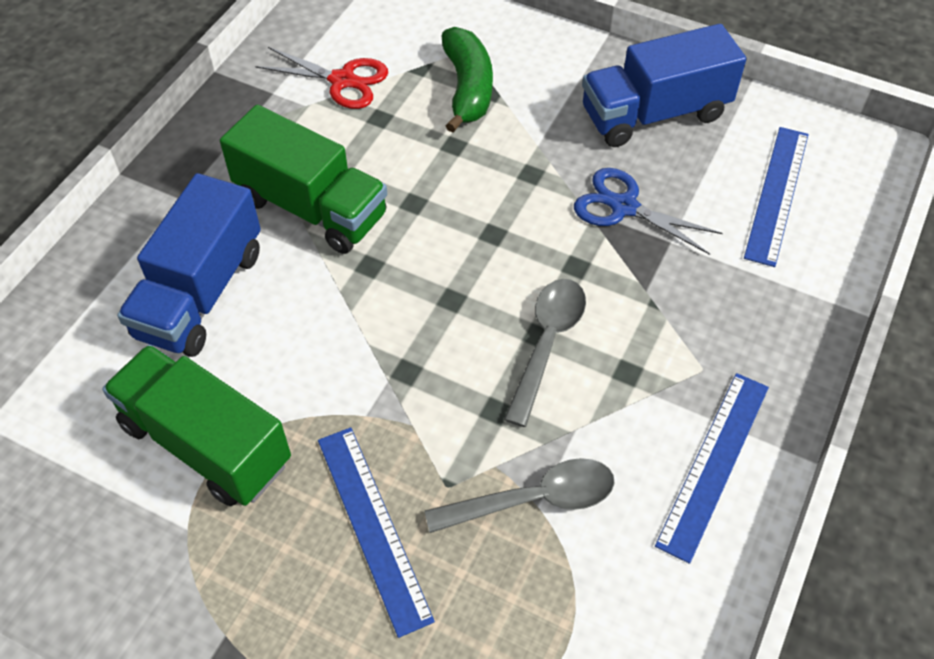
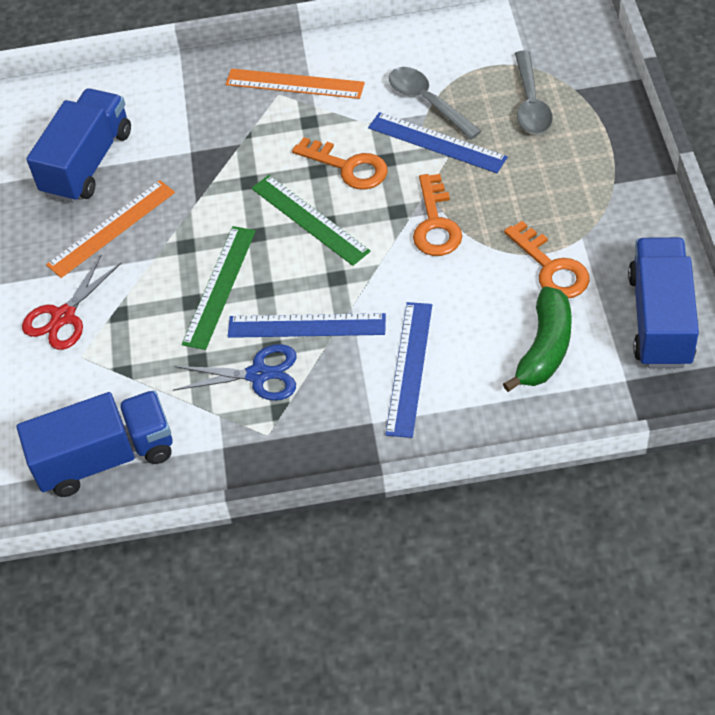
blue truck: [117,173,261,357] [582,24,747,147] = 2 -> [17,390,172,497] [26,88,131,203] [628,237,699,368] = 3
green ruler: none = 0 -> [182,226,256,350] [251,175,371,266] = 2
green truck: [102,344,291,506] [220,105,387,254] = 2 -> none = 0
orange key: none = 0 -> [292,137,388,190] [413,174,462,256] [504,221,590,298] = 3
orange ruler: none = 0 -> [46,180,175,278] [225,69,365,99] = 2

